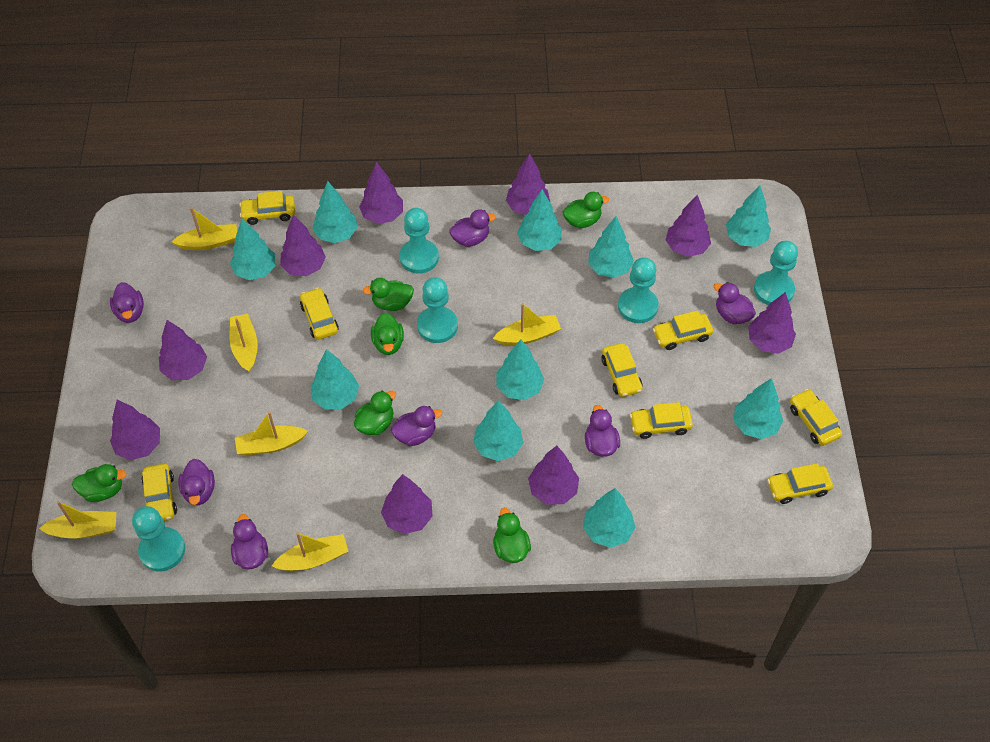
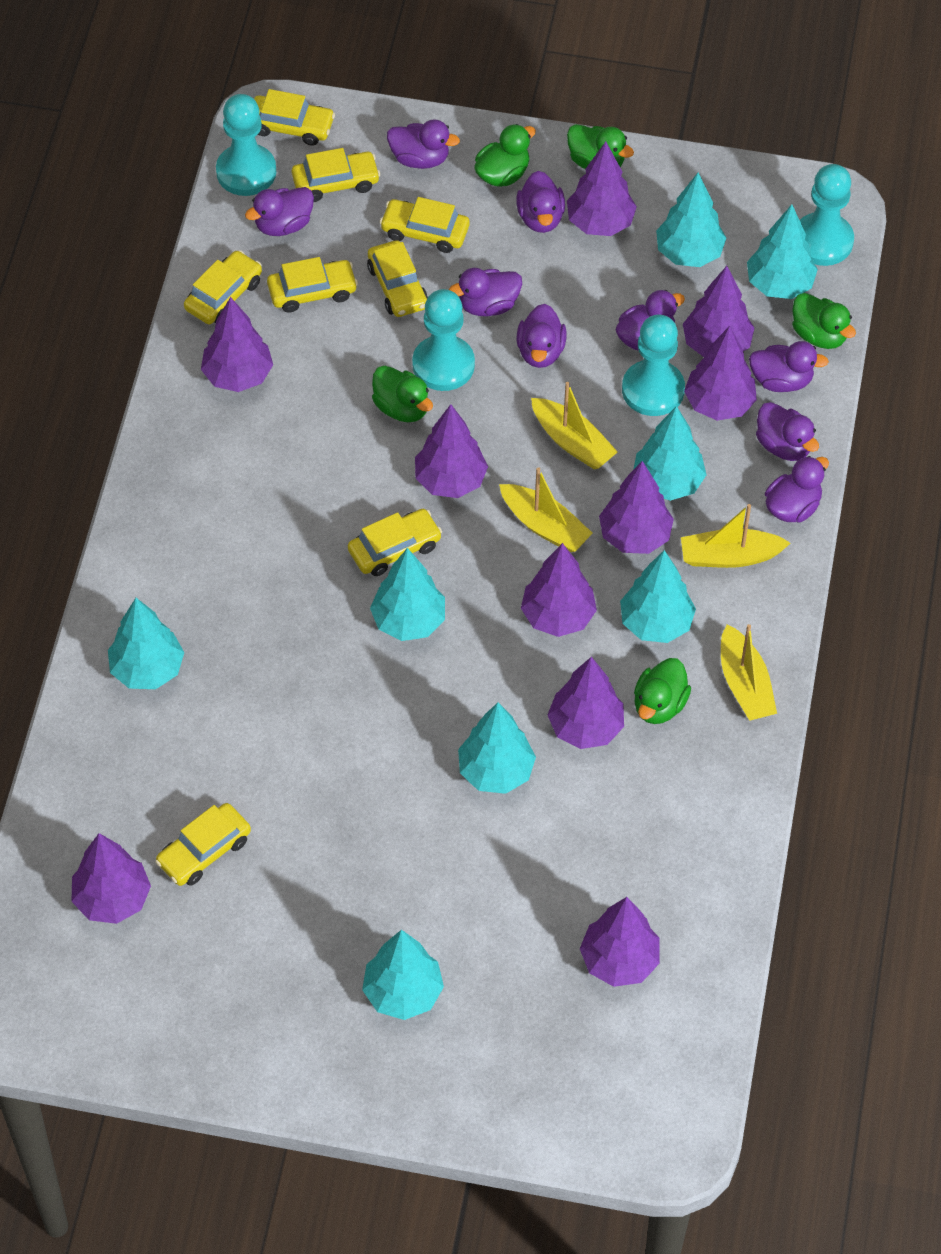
green duck: [72,464,127,502] [354,391,396,435] [363,278,414,311] [371,313,404,355] [493,508,531,563] [563,192,609,228] = 6 -> [372,366,433,422] [474,124,536,187] [567,124,634,169] [634,658,691,724] [792,293,856,349] = 5
purple duck: [110,282,144,323] [178,459,215,505] [231,514,268,570] [391,406,442,446] [449,209,496,247] [585,405,620,457] [713,282,756,324] = 7 -> [245,187,314,236] [387,119,460,169] [449,268,522,316] [516,171,565,233] [517,304,567,368] [616,290,685,351] [749,341,829,392] [756,402,819,461] [765,456,829,523] = 9
purple tree: [110,400,160,460] [159,320,207,380] [280,215,326,276] [359,162,403,224] [381,474,433,534] [506,153,550,215] [528,446,579,505] [666,195,711,257] [748,292,796,354] = 9 -> [72,833,151,924] [201,297,273,392] [415,404,488,498] [521,543,597,637] [547,657,624,749] [567,142,637,236] [580,897,660,987] [599,461,674,554] [683,266,754,357] [684,326,757,421] = 10
turquoise pawn: [132,506,185,572] [399,208,439,274] [417,277,458,343] [618,257,659,323] [754,241,798,305] = 5 -> [216,94,276,196] [412,289,475,391] [622,315,685,416] [800,164,854,266] = 4
turquoise tree: [230,219,275,280] [310,349,359,409] [313,181,358,243] [473,400,523,461] [496,339,544,400] [517,190,562,251] [583,488,636,548] [588,216,634,278] [726,186,771,247] [734,378,783,439] = 10 -> [108,598,185,689] [362,930,444,1020] [370,548,445,641] [458,702,536,794] [620,550,696,643] [633,406,707,501] [656,173,726,267] [747,204,818,299] = 8
yellow boat: [39,501,116,539] [172,207,237,250] [230,314,258,372] [235,411,308,455] [272,532,349,571] [493,303,561,345] = 6 -> [499,467,593,552] [531,382,618,469] [681,504,791,568] [721,624,777,721] = 4

